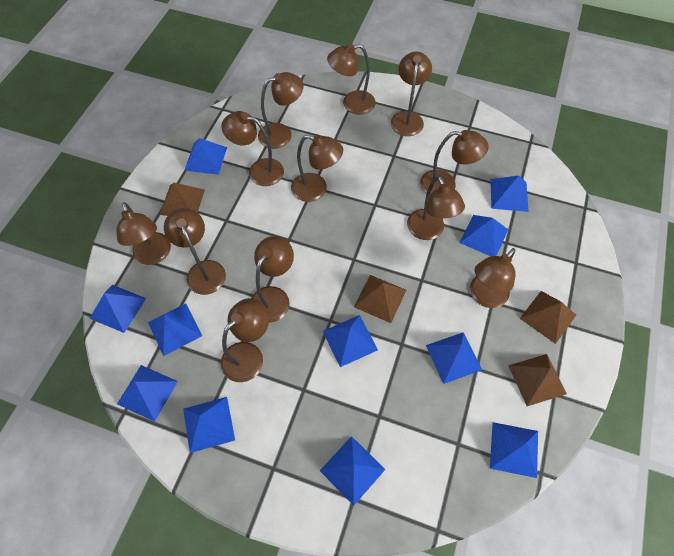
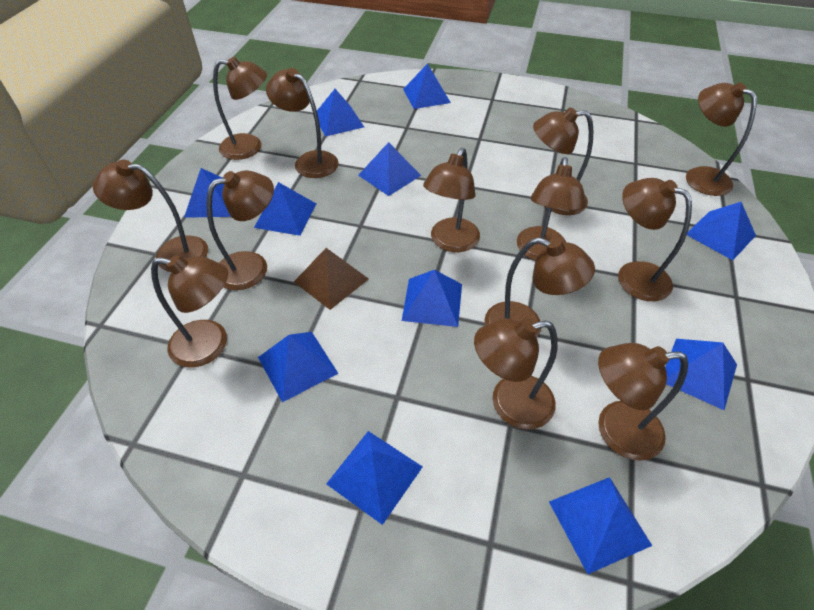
brown lamp: [117,202,171,265] [164,208,226,295] [221,111,284,186] [221,298,269,382] [251,236,294,323] [258,72,304,149] [291,135,343,202] [327,43,376,115] [391,52,432,136] [407,176,465,240] [420,130,489,195] [470,248,516,308] = 12 -> [93,160,208,272] [151,255,228,367] [206,170,274,290] [213,57,267,160] [266,68,339,178] [423,148,480,252] [474,318,558,430] [484,237,595,338] [517,157,586,261] [533,107,593,215] [598,343,688,461] [618,178,692,301] [686,82,757,196] = 13
brown pyramid: [159,183,205,216] [354,275,406,323] [508,354,567,406] [520,291,576,344] = 4 -> [294,248,369,310] = 1

